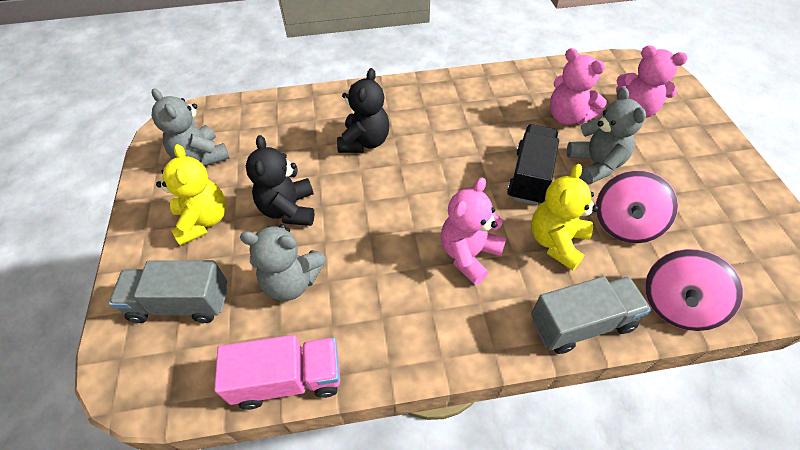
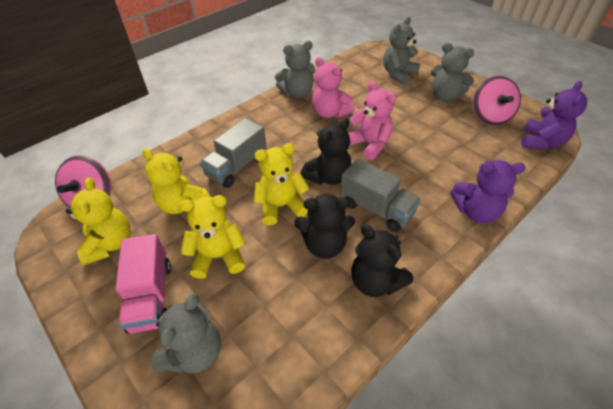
black teddy bear: [246,135,315,226] [337,68,390,153] = 2 -> [294,194,355,259] [301,118,351,185] [351,224,413,297] = 3
black truck: [507,124,559,205] = 1 -> none = 0
grey teddy bear: [152,89,230,166] [240,224,326,301] [567,87,646,185] = 3 -> [151,293,221,374] [275,41,315,98] [383,17,420,85] [431,42,474,101] = 4
pink teddy bear: [441,177,506,285] [550,48,607,125] [616,45,687,118] = 3 -> [312,57,355,118] [348,81,396,160] = 2
purple teddy bear: none = 0 -> [451,160,526,223] [521,81,587,150] = 2
yellow teddy bear: [156,144,226,246] [531,164,598,271] = 2 -> [66,177,130,265] [142,148,210,214] [179,195,246,279] [254,143,310,225] = 4

